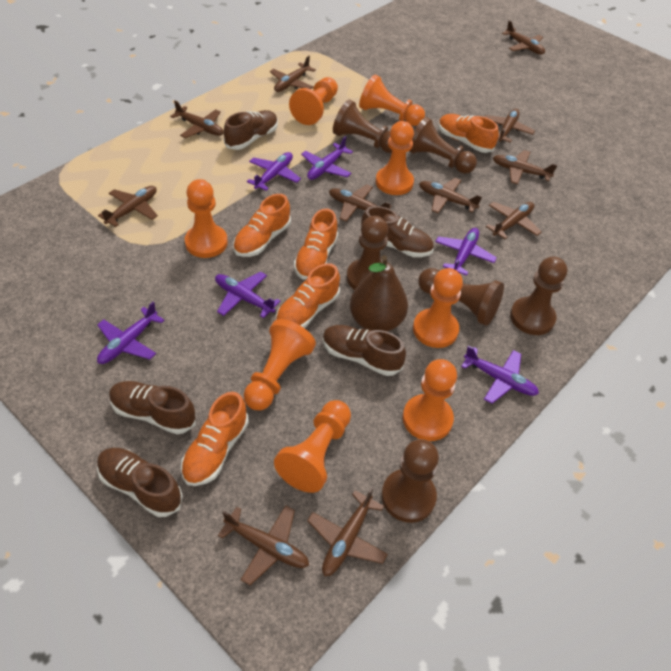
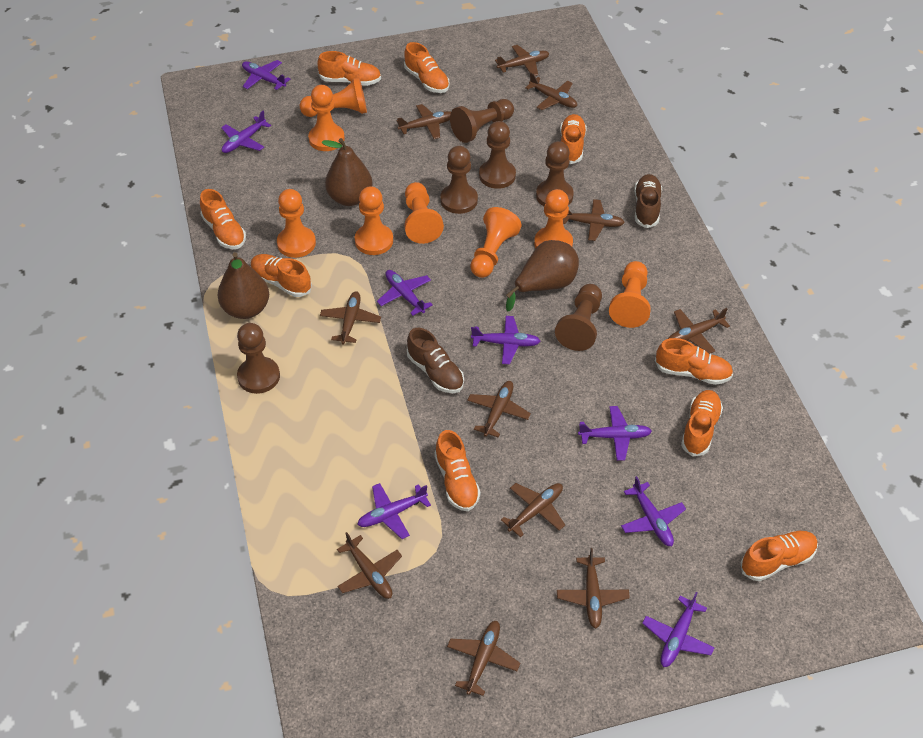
brown pear: [350,255,408,332] = 1 -> [218,252,269,319] [322,138,373,206] [506,240,579,311] = 3
brown shoe: [97,448,183,517] [109,381,196,434] [224,110,278,150] [323,325,406,376] [361,206,434,257] = 5 -> [407,328,464,393] [634,174,662,228] = 2
orange shoe: [181,392,249,486] [233,194,291,257] [276,263,340,328] [294,208,338,280] [439,114,499,153] = 5 -> [200,189,246,249] [251,254,312,297] [317,51,381,86] [404,42,450,93] [434,430,481,511] [560,114,587,164] [655,338,733,385] [681,390,723,457] [741,531,818,581] = 9
purple plane: [97,302,164,364] [215,272,281,318] [247,152,301,191] [301,136,353,180] [435,228,497,276] [461,346,539,404] = 6 -> [221,111,271,153] [242,60,290,90] [357,483,431,539] [377,270,433,316] [471,316,540,364] [578,406,652,461] [621,476,686,546] [642,592,715,667] = 8

